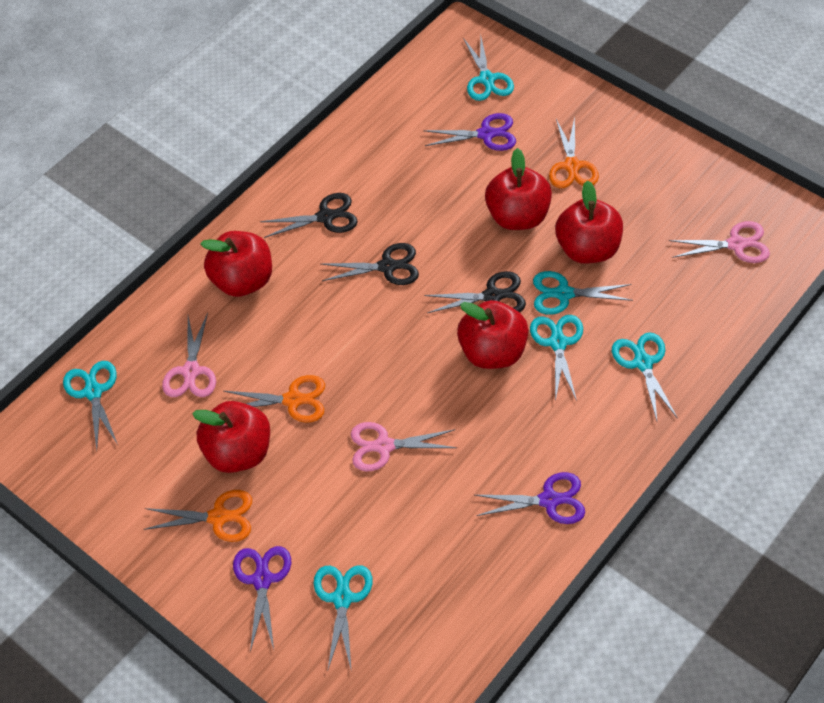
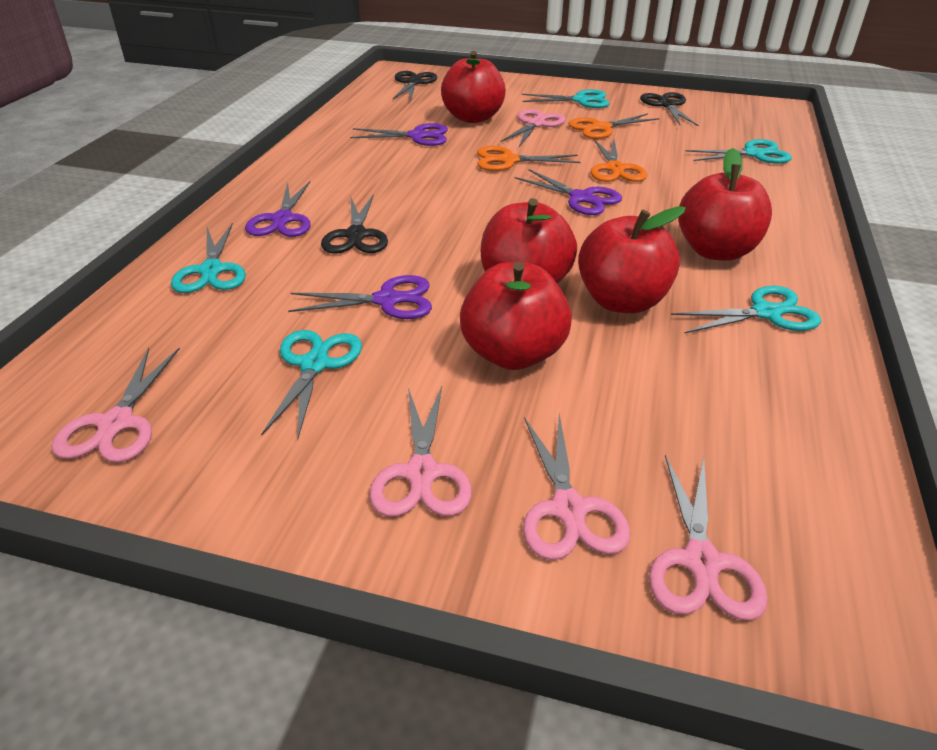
pink scissors: [162,313,216,397] [351,422,457,471] [669,221,770,263] = 3 -> [51,348,180,463] [370,387,472,517] [500,109,565,147] [523,414,630,560] [649,455,768,621] = 5
purple scissors: [233,546,291,652] [423,113,516,151] [475,472,585,524] = 3 -> [245,181,311,237] [288,275,432,319] [350,123,448,146] [515,169,622,215] = 4
turquoise scissors: [63,361,118,450] [314,565,373,672] [463,37,514,101] [530,315,583,401] [533,271,633,315] [612,332,678,421] = 6 -> [171,223,246,293] [261,330,362,440] [522,89,610,108] [671,286,821,334] [686,139,792,163] = 5

